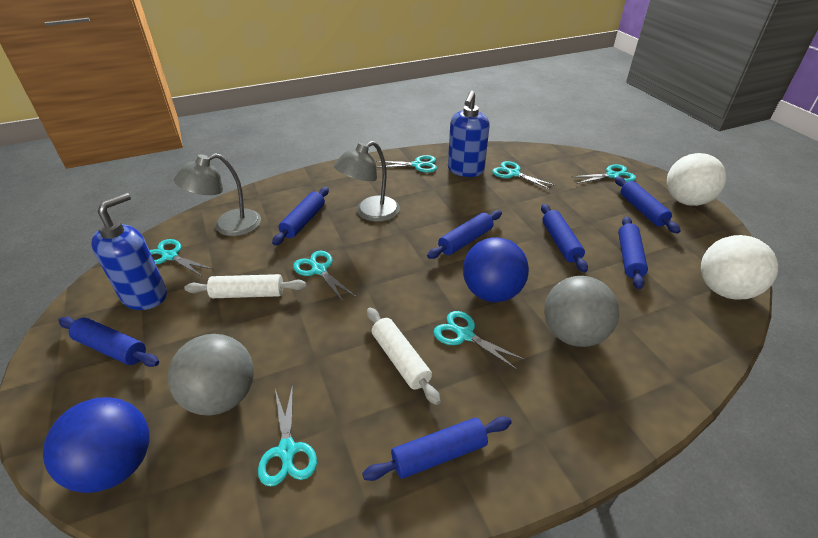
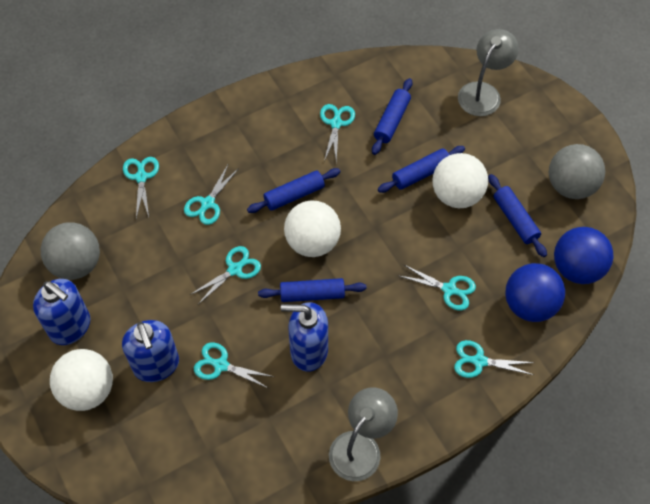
blue rolling pin: [58,317,159,367] [272,187,329,245] [362,416,512,481] [427,210,502,259] [541,204,588,272] [615,177,680,234] [618,216,648,289] = 7 -> [247,168,340,213] [258,278,367,302] [372,78,412,155] [378,146,465,193] [488,174,547,257] = 5
blue soap dispenser: [91,192,167,310] [448,91,490,177] = 2 -> [33,279,90,345] [122,320,179,382] [281,302,328,372] = 3
white ball: [667,153,726,206] [701,235,778,300] = 2 -> [50,349,113,411] [284,201,341,257] [432,153,488,208] = 3
white rolling pin: [184,274,306,298] [367,308,441,405] = 2 -> none = 0

